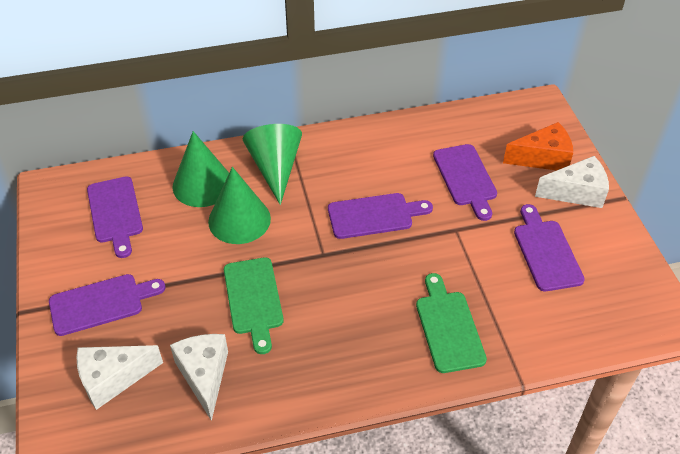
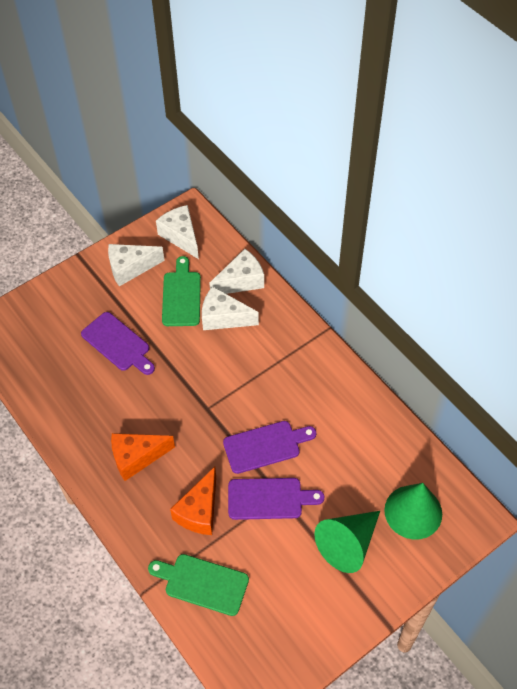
green cone: [173,131,229,207] [208,167,271,244] [243,124,302,205] = 3 -> [314,511,380,573] [384,483,442,540] = 2
orange cheese: [503,122,573,171] = 1 -> [111,433,175,481] [170,467,216,535] = 2
purple cutting board: [49,274,165,336] [87,176,143,258] [328,193,433,239] [433,144,497,221] [514,204,585,291] = 5 -> [81,312,155,375] [223,421,316,474] [228,478,324,520] = 3
white cheese: [77,345,163,410] [170,334,228,421] [535,156,609,208] = 3 -> [108,244,165,286] [156,205,199,259] [202,286,259,330] [209,249,264,294] = 4

